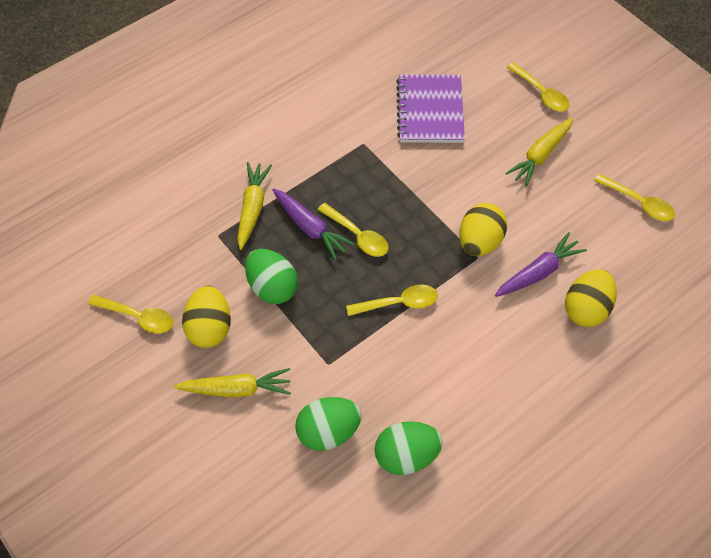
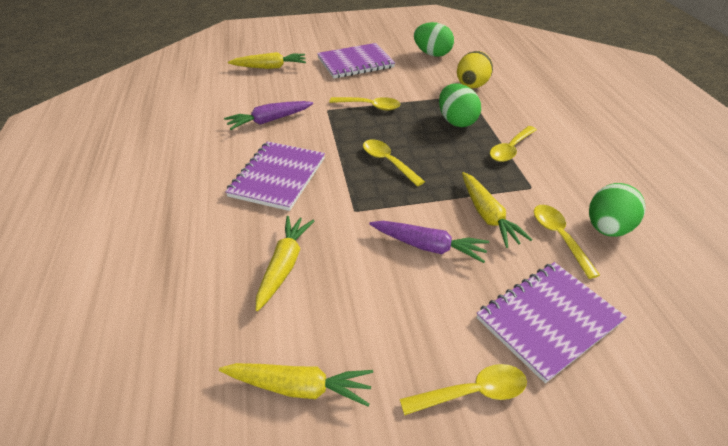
purple notebook: [396,74,465,143] = 1 -> [225,141,325,211] [317,43,395,78] [477,262,627,383] = 3
yellow carrot: [174,368,291,398] [237,162,272,250] [505,118,573,187] = 3 -> [219,363,373,406] [228,52,306,69] [256,216,314,311] [462,172,533,248] = 4
yellow egg: [182,286,231,348] [459,203,507,256] [565,269,617,327] = 3 -> [457,51,493,88] = 1

